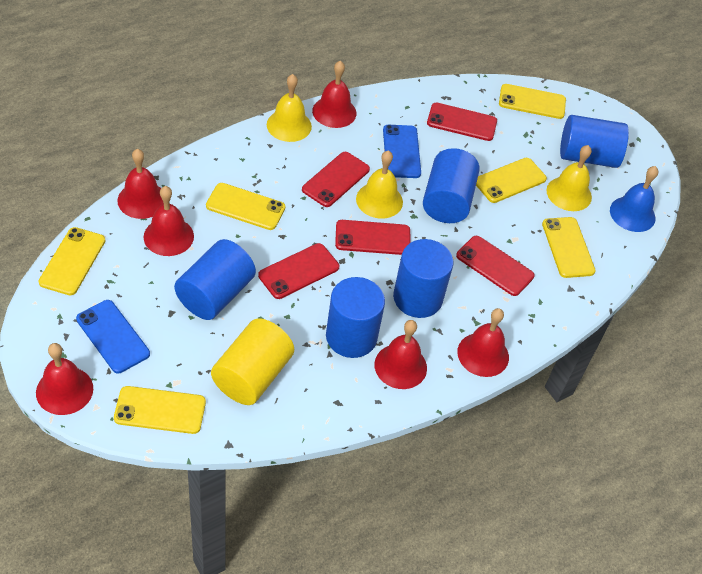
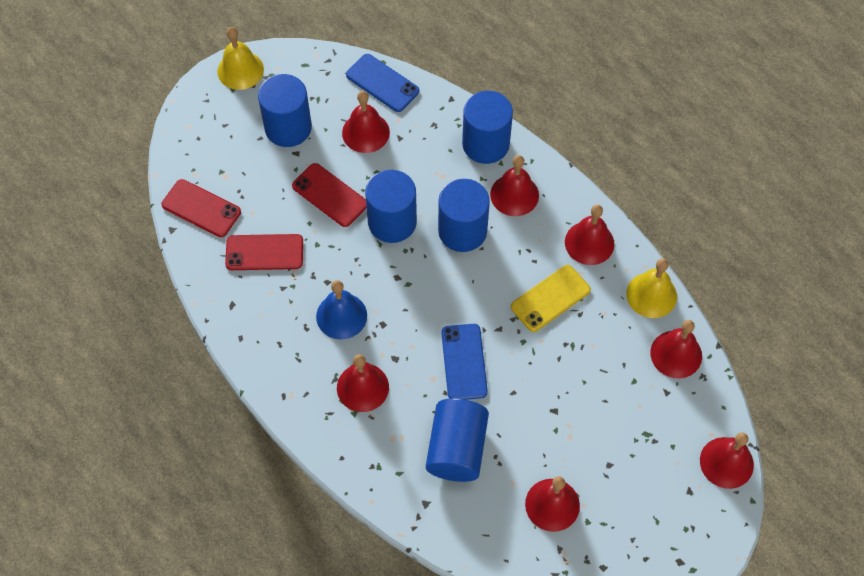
red bell: [36,343,93,415] [117,149,164,219] [143,186,194,256] [312,61,356,128] [374,320,427,389] [457,308,509,377] = 6 -> [337,354,389,412] [342,91,390,153] [490,155,539,216] [525,476,580,532] [565,205,614,265] [650,320,702,378] [700,432,754,489] = 7
red phone: [258,243,339,299] [302,152,370,207] [335,220,411,255] [427,103,497,141] [456,236,534,296] = 5 -> [161,179,241,237] [225,234,303,270] [292,163,367,227] = 3
yellow bell: [267,74,312,142] [356,150,403,219] [547,145,592,211] = 3 -> [217,27,264,90] [626,259,677,318] = 2
yellow cylinder: [211,318,294,405] = 1 -> none = 0
yellow phone: [39,227,105,295] [114,386,206,434] [206,183,285,230] [476,158,547,203] [499,84,566,119] [542,217,596,278] = 6 -> [511,265,591,332] = 1

